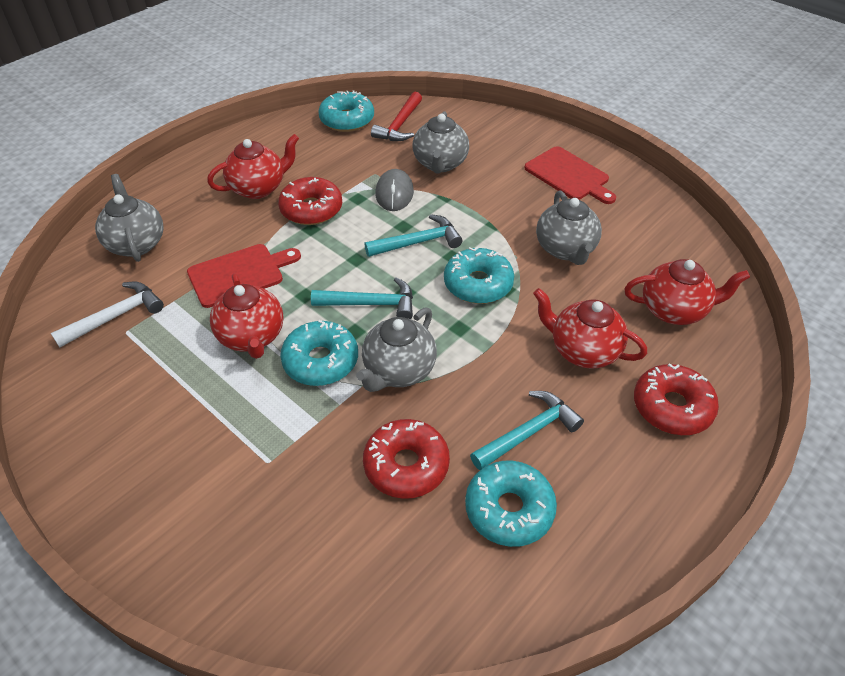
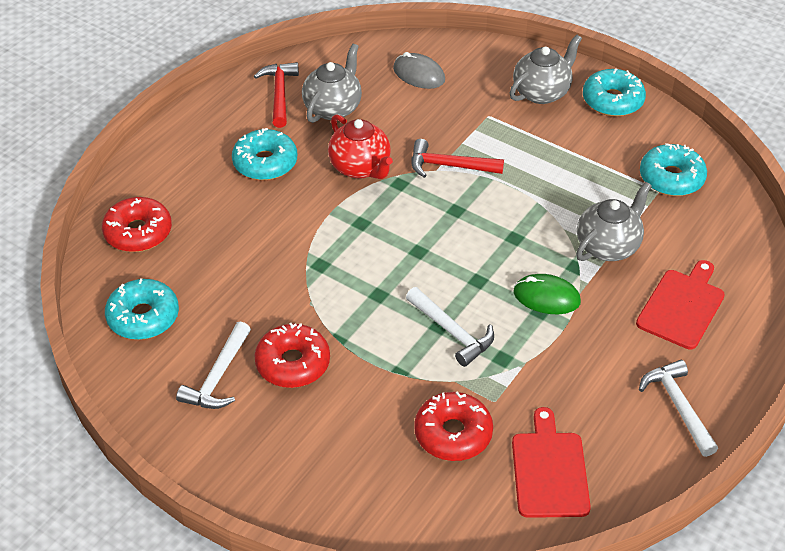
green mouse: none = 0 -> [513,274,581,314] = 1
grey teapot: [95,174,163,262] [356,307,437,392] [413,111,469,174] [536,190,602,265] = 4 -> [302,44,362,123] [510,35,582,104] [576,182,652,261] = 3
red hammer: [371,92,422,141] = 1 -> [254,62,299,128] [411,139,504,178] = 2
red teapot: [207,134,299,199] [210,273,284,359] [533,288,647,369] [624,259,750,325] = 4 -> [328,114,393,179] = 1
turquoise hammer: [311,277,413,319] [364,214,462,257] [470,391,584,470] = 3 -> none = 0
white hammer: [51,281,164,347] = 1 -> [176,321,251,409] [406,287,494,367] [639,360,718,457] = 3

